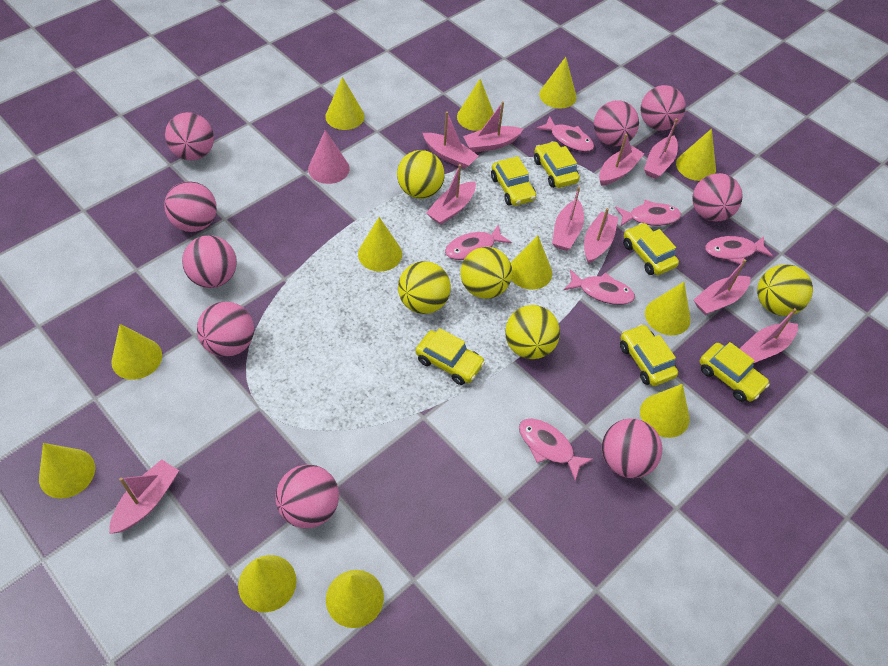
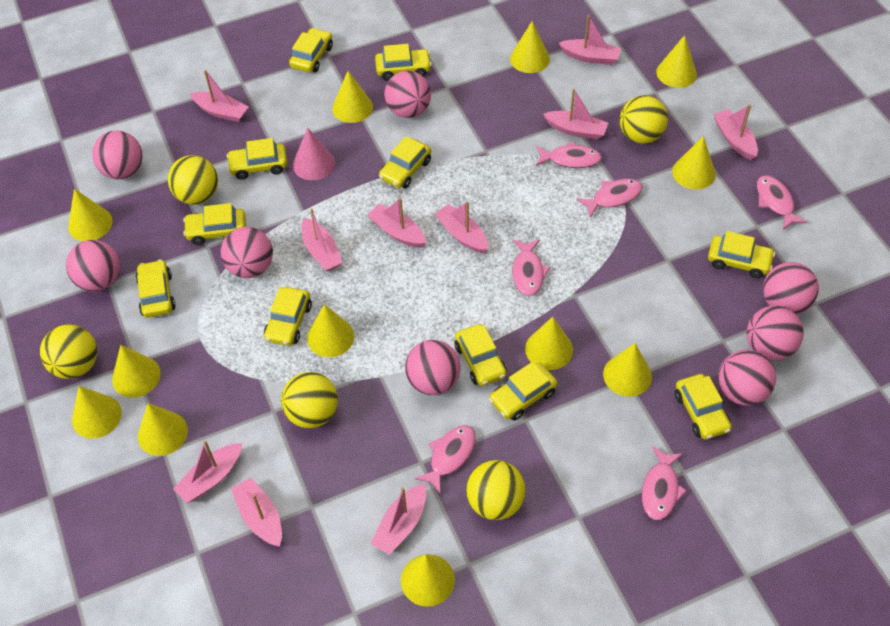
pink ball: [164,181,217,232] [165,112,214,160] [182,235,237,288] [197,302,254,357] [275,465,339,528] [594,100,639,146] [602,418,662,478] [640,85,686,131] [692,173,743,221] = 9 -> [66,240,120,292] [92,131,142,179] [221,227,273,278] [384,71,431,118] [405,340,460,395] [718,350,776,406] [747,306,804,360] [763,262,819,315] = 8
yellow car: [415,328,485,385] [491,156,536,206] [534,141,580,188] [620,324,678,386] [623,223,679,275] [700,342,770,402] = 6 -> [136,259,176,318] [183,203,246,245] [227,138,287,180] [264,287,312,346] [289,28,333,73] [375,44,432,81] [379,137,431,189] [455,324,507,386] [489,362,558,421] [675,374,732,440] [708,231,775,278] = 11

